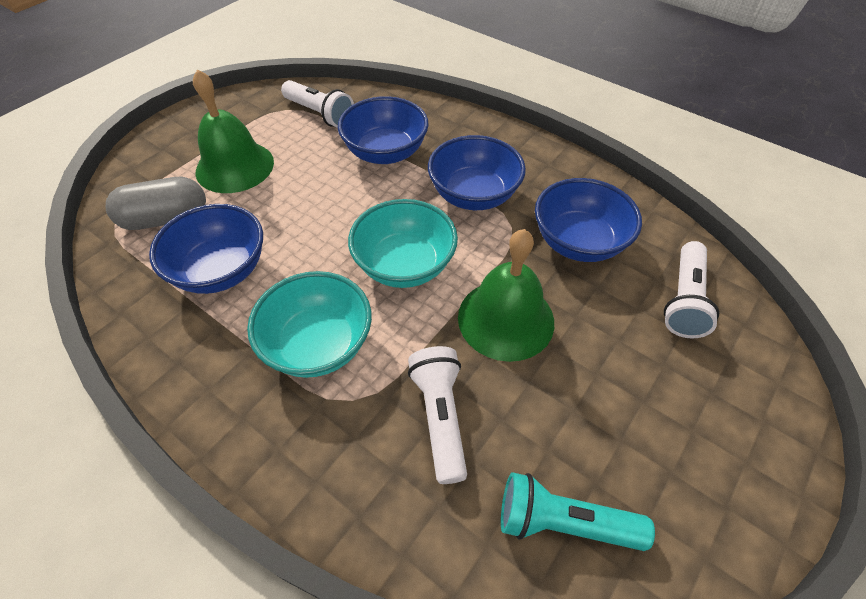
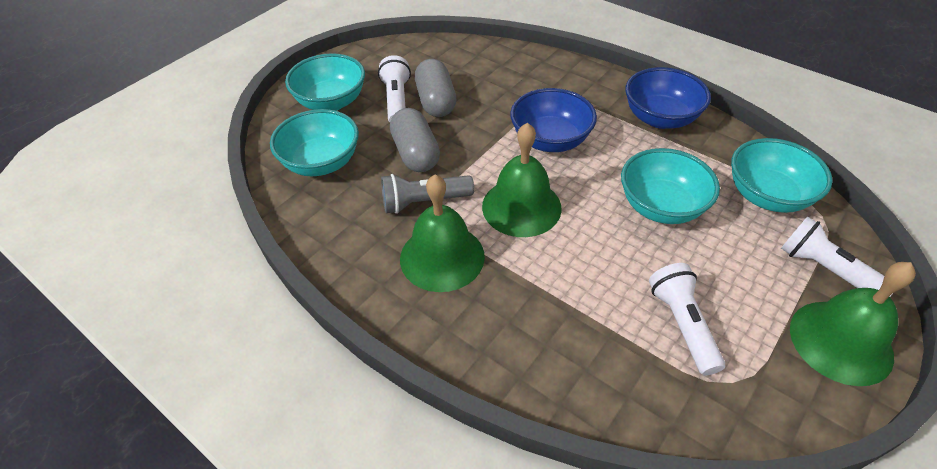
blue bowl: [149,204,263,294] [338,96,429,164] [428,135,526,210] [535,178,642,262] = 4 -> [510,88,597,152] [625,67,711,129] = 2
green bell: [193,69,274,193] [458,229,554,362] = 2 -> [400,175,485,292] [482,123,562,237] [790,262,916,386] = 3
grey capsule: [106,177,206,230] = 1 -> [390,108,440,172] [415,59,456,117] = 2
grey flashlight: none = 0 -> [381,174,474,214] = 1
turquoise bowl: [247,271,372,378] [348,199,458,288] = 2 -> [270,109,359,176] [285,53,365,111] [621,148,720,224] [731,138,833,213] = 4
turquoise flashlight: [501,472,655,551] = 1 -> none = 0

